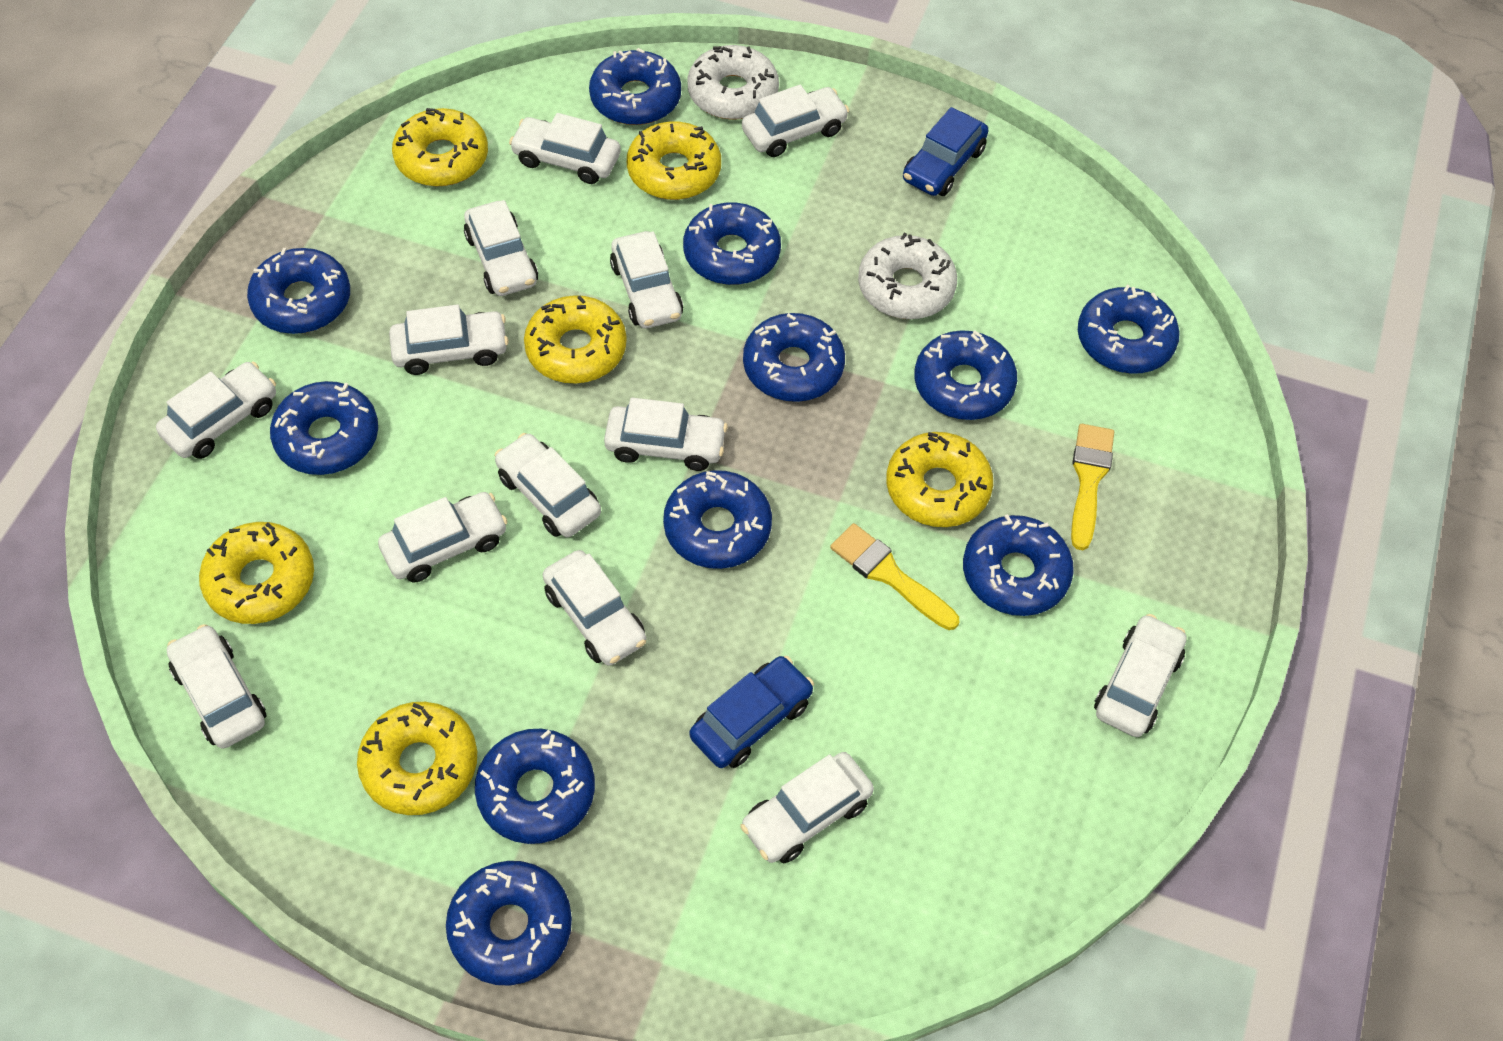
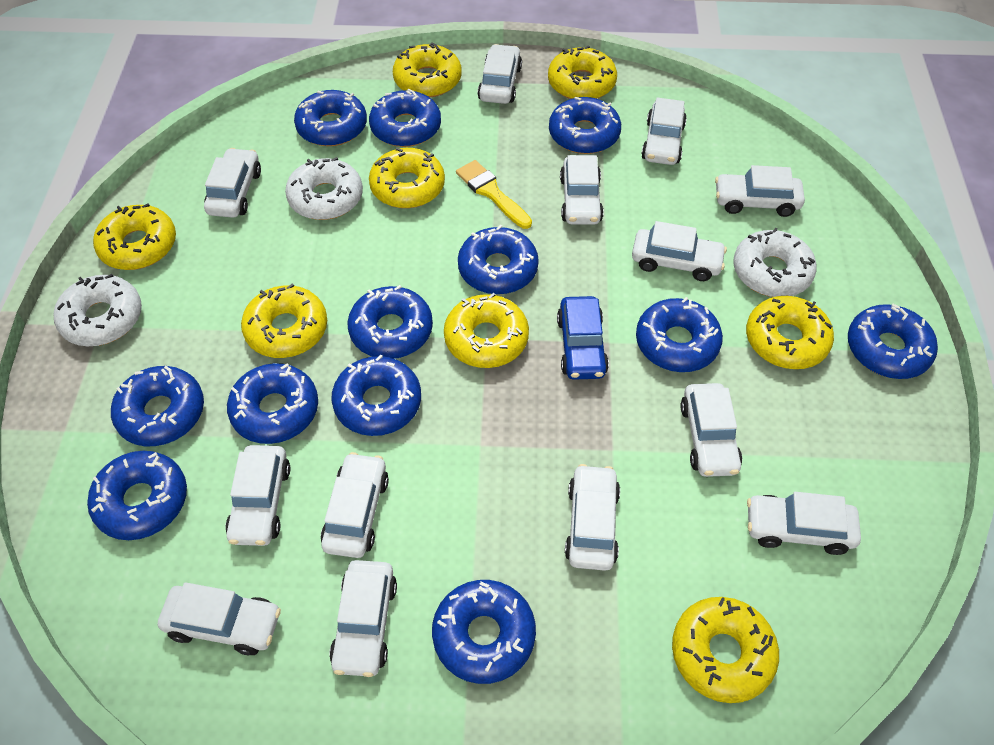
blue car: [690,656,814,768] [903,107,989,196] = 2 -> [557,296,609,380] = 1
blue donut: [247,248,350,334] [270,381,378,475] [446,861,572,986] [475,729,595,844] [589,48,681,125] [663,470,772,569] [683,203,781,285] [743,313,845,402] [914,330,1017,420] [963,514,1074,616] [1078,285,1180,374] = 11 -> [87,451,187,540] [111,366,204,446] [227,363,318,444] [294,90,367,146] [331,355,421,436] [347,285,433,359] [369,89,441,147] [432,580,536,684] [458,225,539,294] [549,96,621,154] [636,297,723,372] [848,304,938,379] = 12
white donut: [687,45,779,119] [858,233,957,319] = 2 -> [54,274,142,346] [285,157,363,220] [733,228,817,297] = 3
yellow brush: [830,523,959,630] [1071,424,1114,550] = 2 -> [456,160,532,229] = 1
yellow donut: [199,522,314,624] [357,702,477,815] [392,108,488,186] [524,295,627,383] [627,122,721,200] [886,432,993,527] = 6 -> [93,204,176,270] [241,284,327,358] [369,148,445,208] [393,43,462,97] [444,293,529,368] [548,45,617,99] [672,597,779,703] [746,296,834,369] = 8

